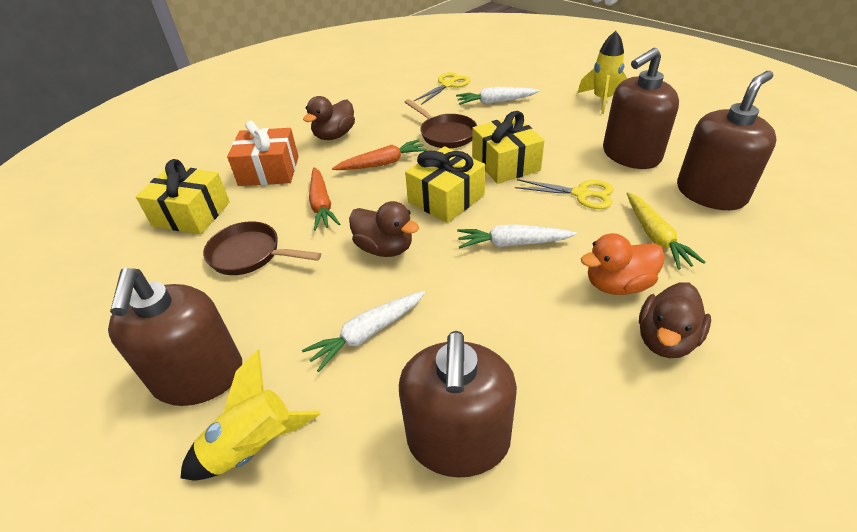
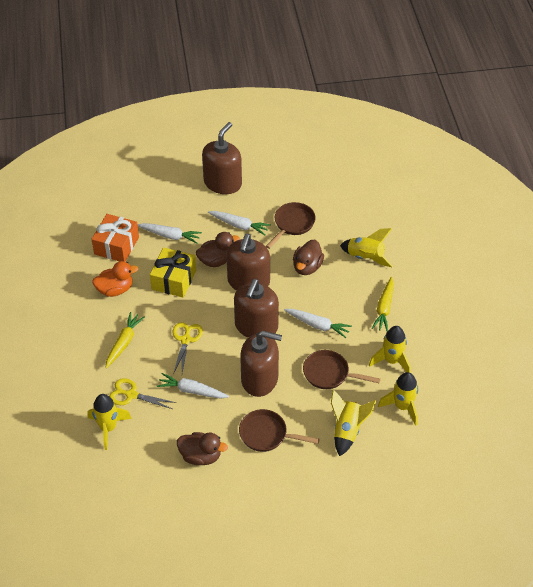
brown pan: [203,221,321,275] [405,99,477,148] = 2 -> [239,409,320,452] [266,202,316,249] [303,350,381,389] = 3
orange carrot: [309,167,340,231] [332,139,427,170] = 2 -> none = 0
white carrot: [302,291,425,372] [456,87,539,105] [457,224,577,249] = 3 -> [137,223,202,244] [157,373,229,399] [208,211,271,235] [284,309,352,338] = 4
yellow carrot: [627,192,706,270] = 1 -> [105,312,145,368] [372,277,394,332] = 2
yellow gift: [136,159,230,234] [405,146,485,223] [472,111,545,184] = 3 -> [150,247,196,298] = 1
yellow rocket: [180,350,320,480] [577,31,627,114] = 2 -> [88,394,132,450] [331,389,377,456] [340,228,393,267] [369,326,411,373] [378,372,418,426] = 5

